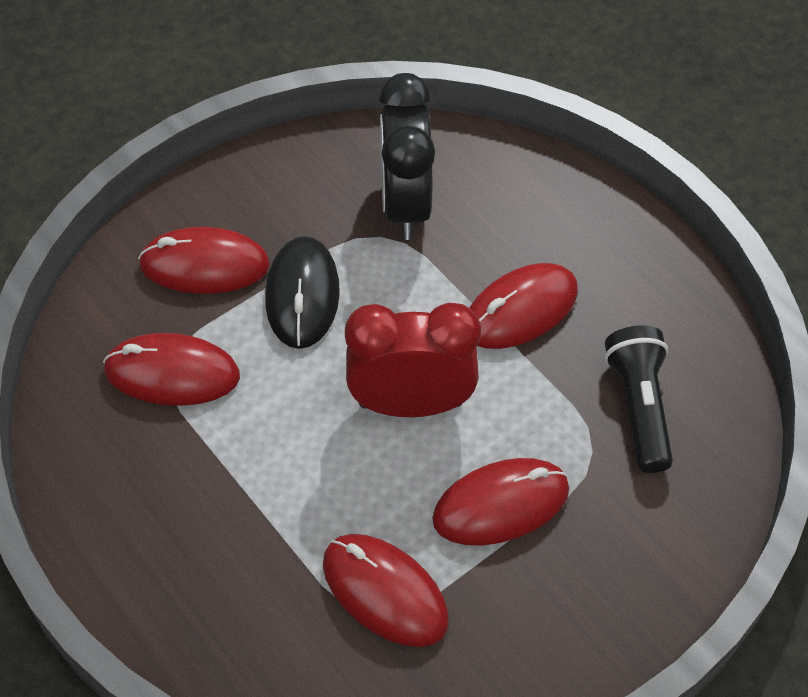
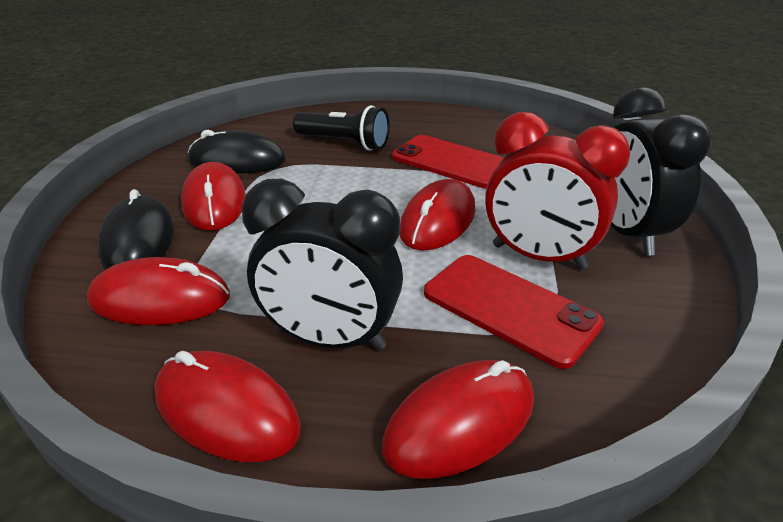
black clock: [379,73,435,240] = 1 -> [242,178,403,350] [611,88,712,256] = 2
black mouse: [265,236,340,349] = 1 -> [98,189,174,269] [188,130,286,173] = 2
red phone: none = 0 -> [392,135,504,189] [424,255,604,369] = 2

